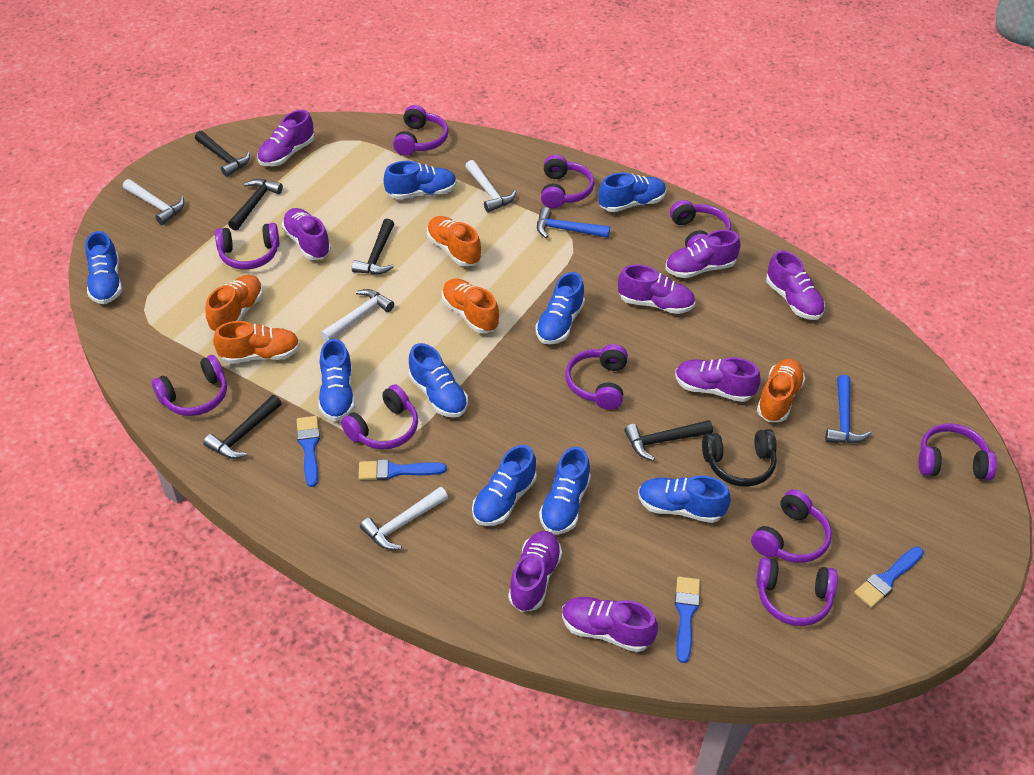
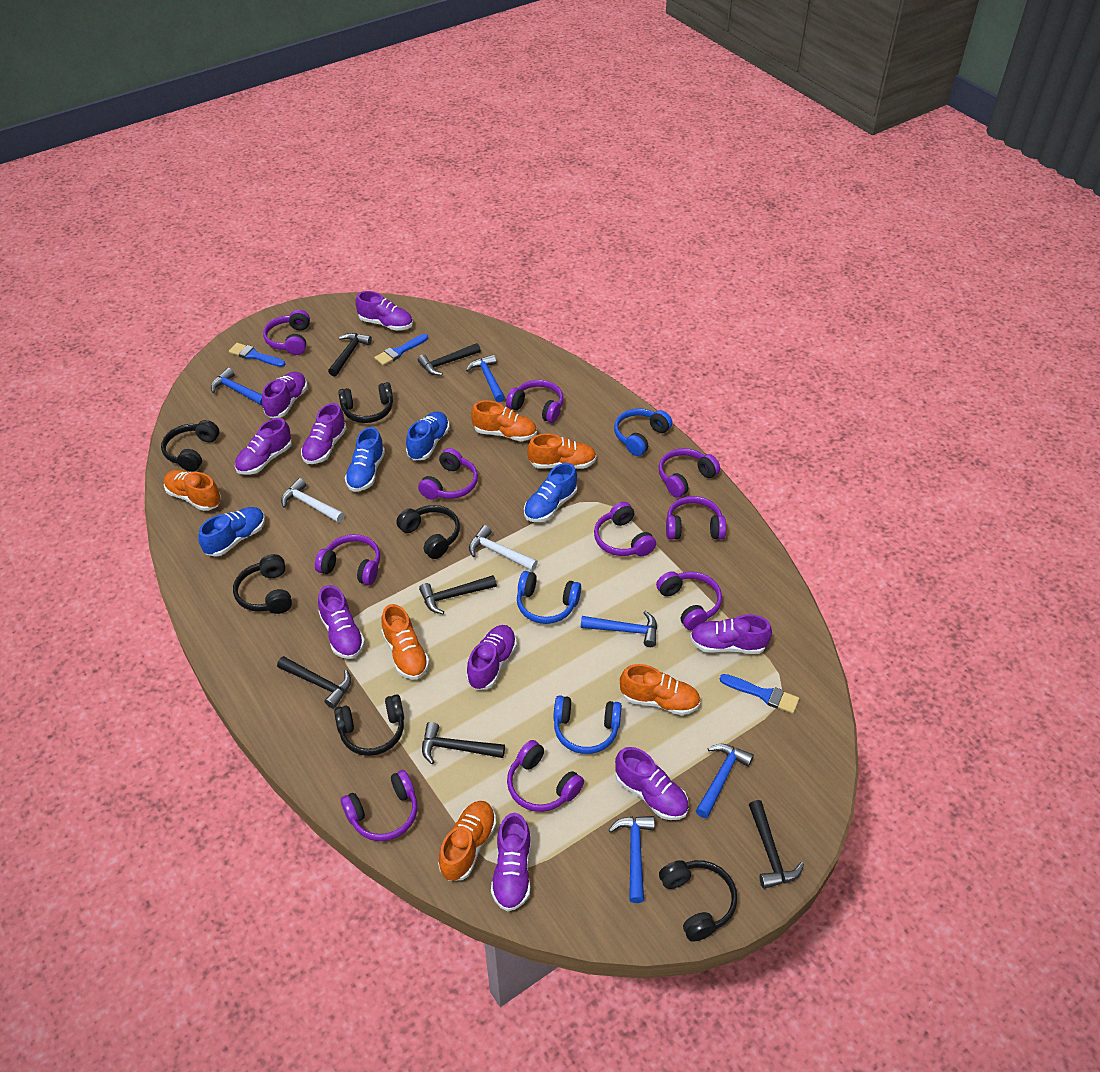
black hammer: [195,131,250,177] [203,395,282,459] [228,179,283,230] [352,218,394,275] [624,420,713,461] = 5 -> [277,656,351,709] [328,333,372,377] [418,343,481,375] [419,575,497,614] [422,722,505,764] [749,800,804,889] = 6
black headphones: [702,429,777,487] = 1 -> [161,420,219,472] [233,554,292,614] [334,694,404,756] [338,382,393,423] [396,505,460,559] [659,860,737,942] = 6
blue brush: [297,416,320,487] [359,459,447,480] [675,577,700,663] [854,546,924,608] = 4 -> [229,343,286,367] [374,334,428,366] [720,674,799,714] = 3
blue hammer: [537,207,610,238] [825,375,871,444] = 2 -> [211,368,263,406] [466,355,505,402] [581,611,657,647] [609,816,655,903] [696,744,754,818] = 5
blue headphones: none = 0 -> [517,571,581,624] [553,695,622,754] [614,408,672,456] = 3
blue shoe: [85,231,122,304] [318,339,355,421] [384,161,457,199] [409,343,468,417] [472,445,537,526] [535,272,585,344] [539,447,591,535] [598,172,666,212] [638,475,731,523] = 9 -> [198,507,265,557] [345,427,385,492] [406,411,450,460] [524,463,577,522] = 4
orange shoe: [205,275,263,332] [213,321,300,364] [427,216,481,267] [442,279,499,333] [757,359,805,422] = 5 -> [164,470,221,511] [381,604,430,679] [438,801,496,881] [471,400,537,441] [527,434,597,469] [620,664,700,715] = 6
purple shoe: [257,110,314,166] [282,208,331,260] [508,531,562,612] [562,597,658,652] [618,264,695,314] [665,230,741,278] [675,357,761,402] [766,250,825,320] = 8 -> [235,418,292,475] [262,372,307,418] [301,403,347,464] [318,585,365,659] [355,291,413,331] [466,625,517,690] [491,813,531,912] [615,747,689,820] [690,614,772,654] = 9
white hammer: [123,179,184,225] [321,289,394,341] [360,487,448,550] [465,160,516,213] = 4 -> [281,478,344,523] [469,525,538,571] = 2

